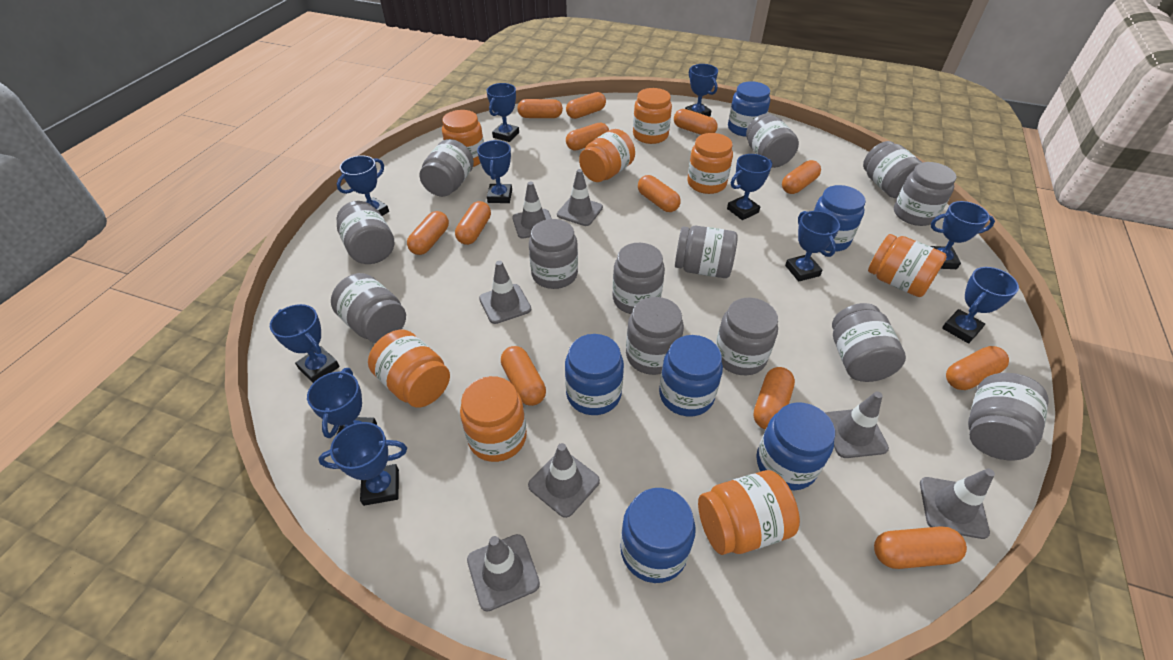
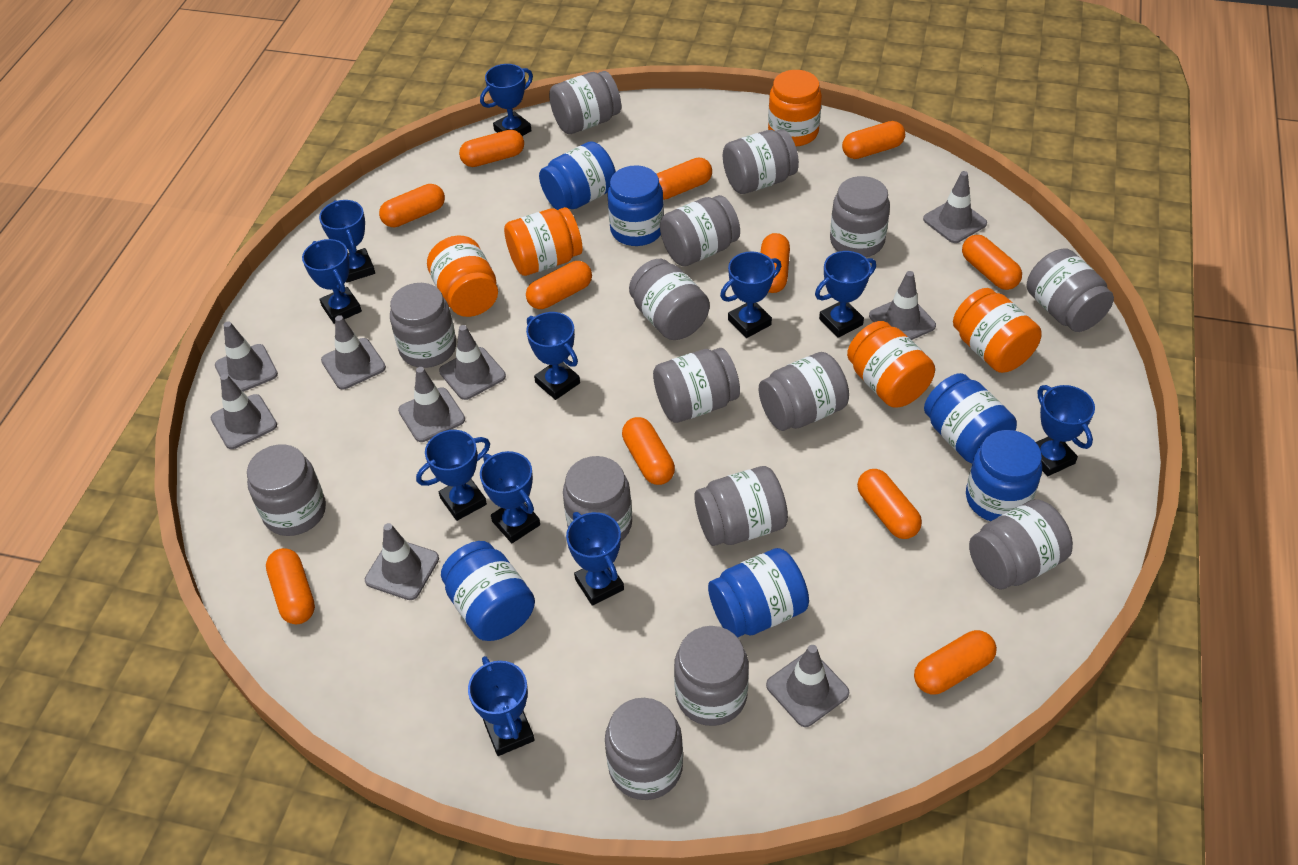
grey jar: [331,273,406,343] [336,201,394,264] [419,139,474,197] [529,219,578,289] [613,243,665,314] [626,297,684,375] [675,226,738,278] [716,298,778,375] [746,114,799,168] [832,303,906,382] [863,141,922,198] [894,162,956,226] [968,373,1049,460] = 13 -> [247,444,326,536] [390,283,456,368] [549,71,621,134] [563,456,632,541] [605,698,683,800] [629,259,710,340] [653,348,740,423] [660,195,740,266] [674,626,749,726] [694,466,788,546] [723,129,799,194] [759,352,849,431] [830,176,890,257] [969,499,1073,590] [1027,249,1114,332] = 15
grey traffic cone: [467,534,540,612] [479,261,531,324] [512,181,552,239] [528,443,600,518] [557,169,603,226] [825,392,889,458] [920,468,995,539] = 7 -> [211,374,277,449] [215,321,278,392] [321,315,386,390] [365,523,439,600] [398,367,465,442] [439,325,506,400] [766,645,849,727] [869,271,936,340] [923,171,987,243] = 9
orange capsule: [407,211,449,255] [455,201,491,245] [501,346,546,406] [517,99,563,118] [566,92,606,119] [566,123,609,151] [638,175,681,212] [674,109,717,135] [753,367,795,430] [782,160,821,194] [874,526,967,569] [946,346,1009,390] = 12 -> [266,548,315,624] [379,184,445,227] [459,130,524,167] [526,261,592,309] [622,417,675,485] [657,157,712,200] [761,233,790,293] [842,121,905,159] [857,469,922,539] [914,630,997,694] [962,235,1022,290] = 11
orange jar: [368,330,450,408] [442,110,484,167] [460,376,527,462] [579,129,635,182] [633,88,672,144] [687,133,733,194] [698,470,800,555] [868,234,947,297] = 8 -> [427,236,498,317] [504,207,582,276] [768,70,822,146] [847,321,935,408] [953,288,1042,373] = 5

